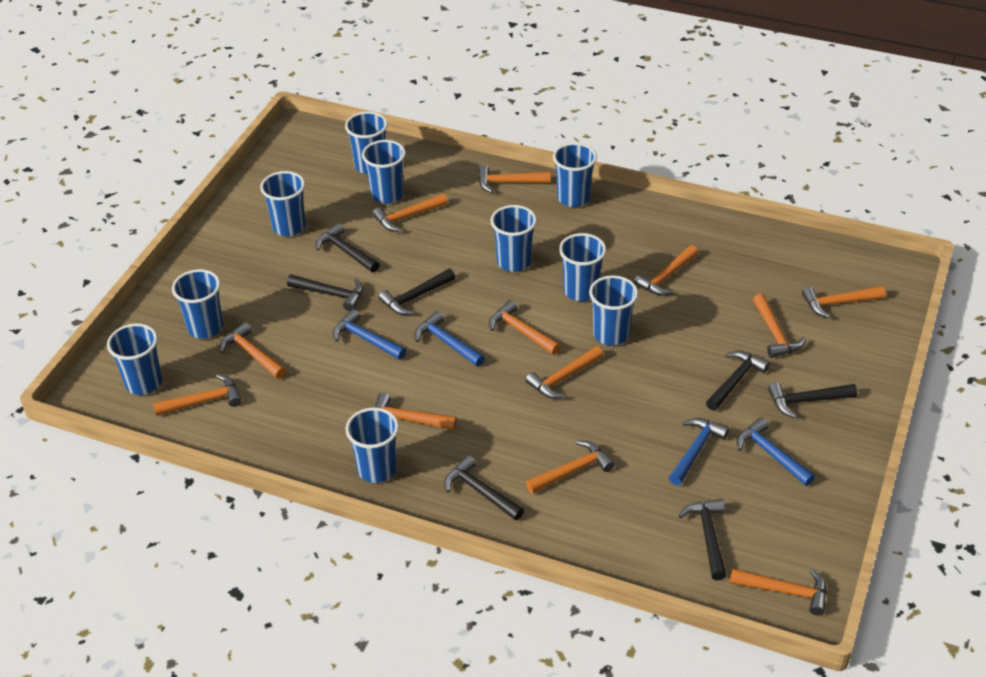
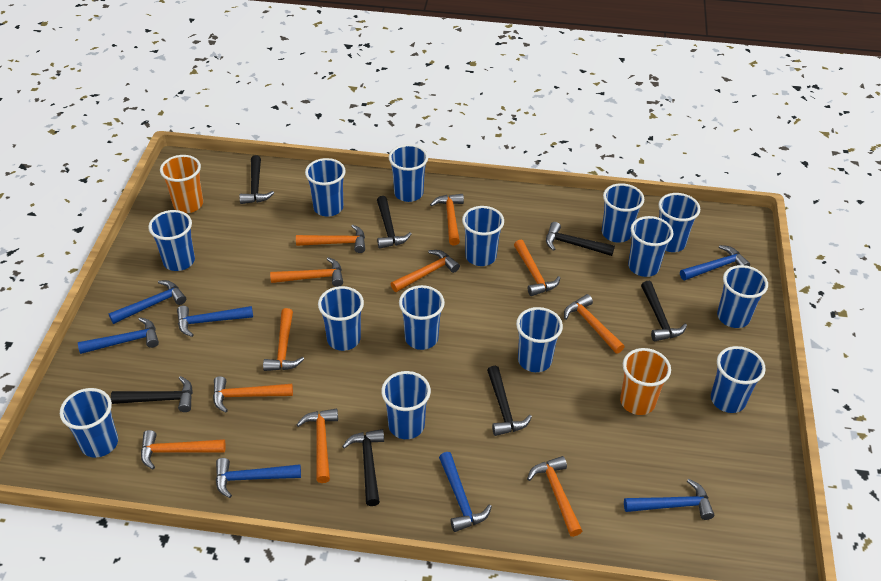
blue cup: [107,324,162,395] [172,269,223,339] [260,171,306,236] [345,112,388,174] [345,407,399,483] [362,140,406,204] [491,205,537,272] [553,143,597,207] [559,233,606,301] [589,275,638,346] = 10 -> [60,388,118,458] [148,210,195,271] [305,158,346,217] [318,286,364,351] [381,371,431,439] [389,144,428,202] [399,285,445,350] [462,206,504,266] [516,307,563,372] [602,183,644,243] [628,216,673,277] [658,193,700,252] [711,346,766,413] [717,265,768,328] = 14
blue hammer: [333,309,406,360] [414,311,485,367] [669,418,729,486] [737,418,815,486] = 4 -> [78,317,159,354] [109,280,186,324] [177,306,253,337] [216,458,301,498] [439,452,492,532] [624,479,714,520] [680,245,750,280] = 7
orange cup: none = 0 -> [160,155,203,213] [620,348,671,415] = 2
orange hammer: [153,375,242,416] [220,322,286,379] [373,194,448,232] [375,393,457,430] [478,165,550,193] [489,300,561,355] [525,346,604,399] [526,441,615,494] [634,245,698,296] [730,568,827,616] [753,294,806,358] [802,286,886,318] = 12 -> [141,430,226,469] [213,376,293,412] [263,308,304,371] [270,257,343,287] [296,225,365,253] [296,408,338,483] [391,250,460,292] [430,194,464,245] [514,240,560,296] [527,456,582,537] [564,294,625,354] = 11

